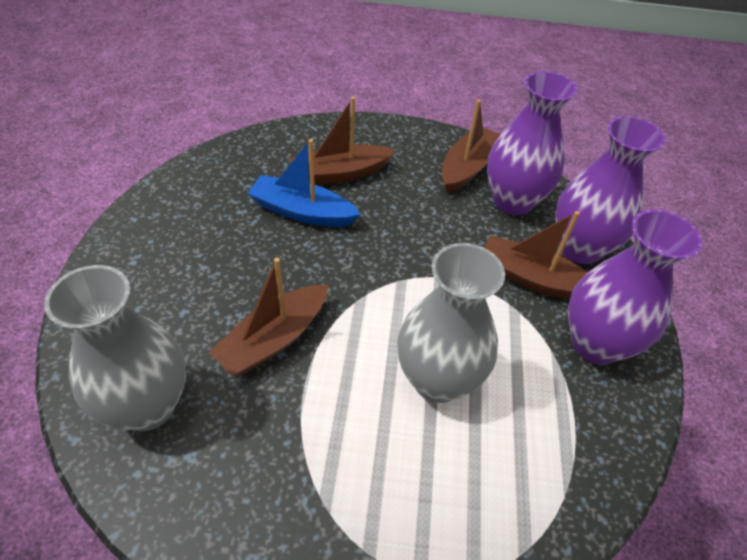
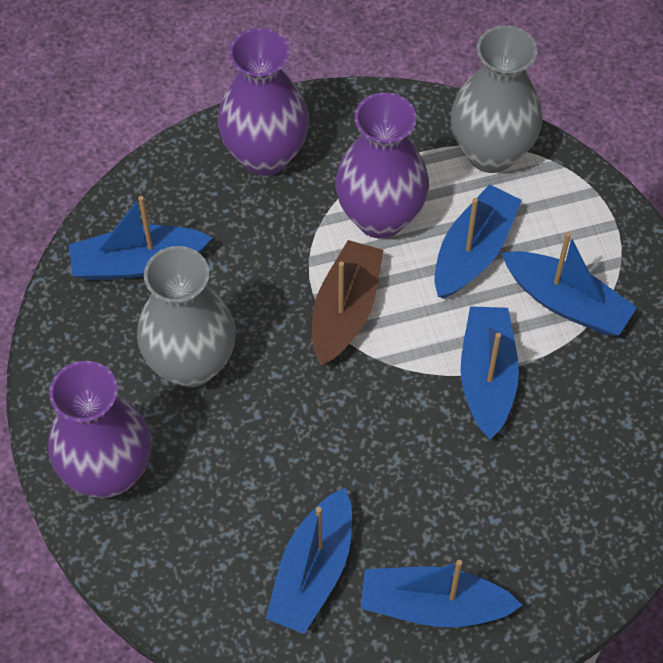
blue boat: [248,139,361,227] = 1 -> [69,196,212,280] [266,488,352,634] [361,560,523,627] [434,184,522,299] [461,306,519,440] [502,232,637,335] = 6
brown boat: [209,258,328,376] [289,97,395,185] [442,100,501,193] [484,211,587,299] = 4 -> [312,240,383,365] = 1

